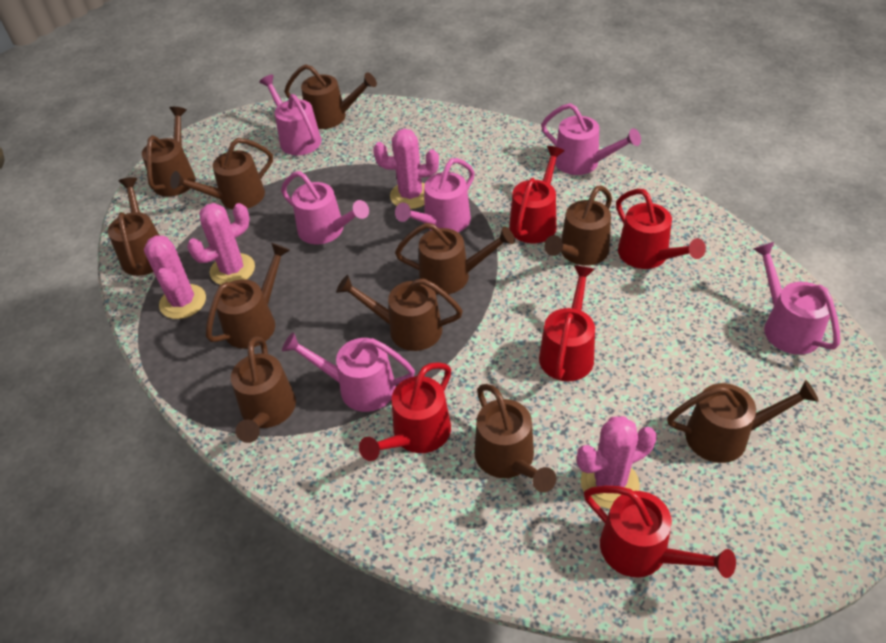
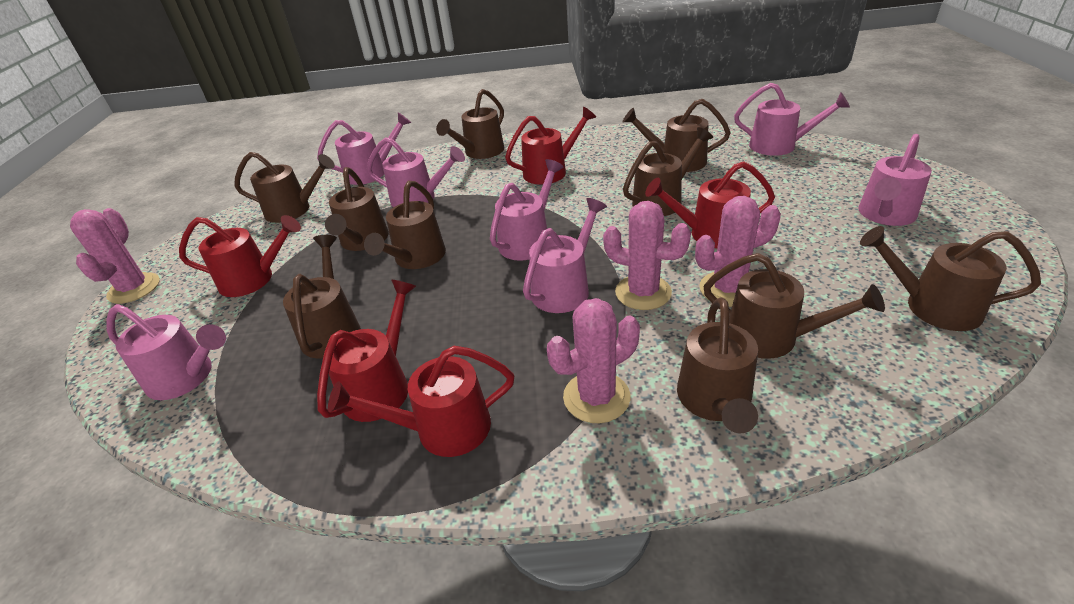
brown watering can: [108,177,160,276] [142,107,196,197] [170,138,273,209] [206,243,290,348] [231,336,296,443] [284,64,377,129] [337,275,463,351] [395,223,515,295] [474,384,556,492] [544,186,612,266] [667,380,819,463] = 11 -> [234,152,335,223] [283,235,361,359] [325,167,389,251] [364,181,446,269] [436,89,504,159] [622,99,731,172] [623,127,713,216] [677,298,758,433] [703,253,885,359] [860,226,1041,331] = 10
pink watering can: [259,74,321,155] [281,171,369,244] [282,332,415,412] [395,158,475,232] [541,103,641,175] [753,242,840,355] = 6 -> [106,304,226,400] [317,112,411,185] [367,137,465,207] [490,159,564,261] [523,198,607,313] [734,83,850,156] [858,134,932,226] = 7

